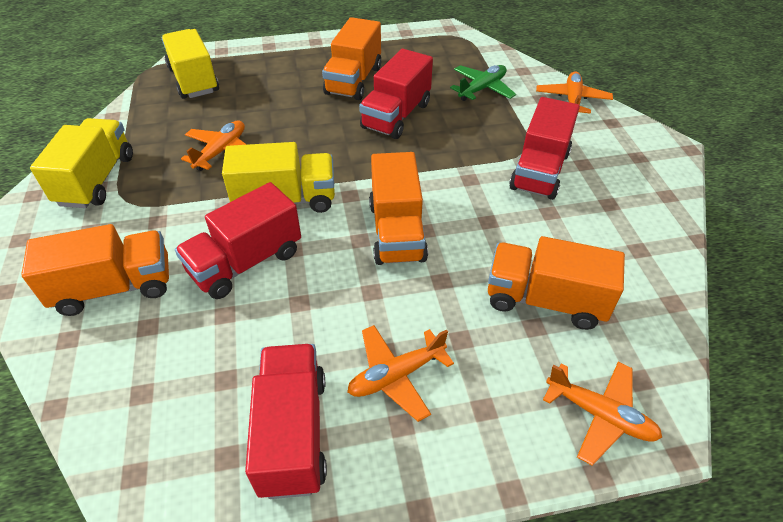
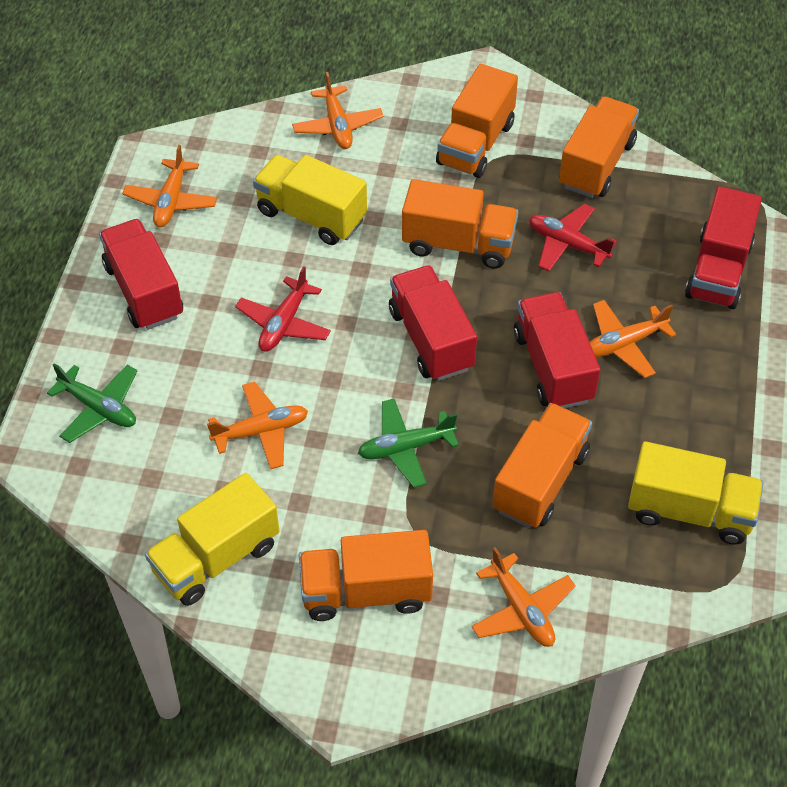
green plane: [450,65,516,101] = 1 -> [47,363,137,443] [358,399,459,488] = 2
orange plane: [181,120,247,171] [347,325,454,422] [536,71,613,114] [543,362,662,465] = 4 -> [122,145,217,227] [207,382,308,469] [292,72,383,149] [471,547,576,647] [590,300,676,378] = 5
orange truck: [21,224,169,316] [322,17,381,100] [369,152,428,265] [488,236,625,330] = 4 -> [299,530,433,621] [402,179,518,269] [436,64,518,178] [493,403,592,528] [559,97,639,198] = 5
red plane: none = 0 -> [235,266,331,352] [529,204,617,272] = 2

